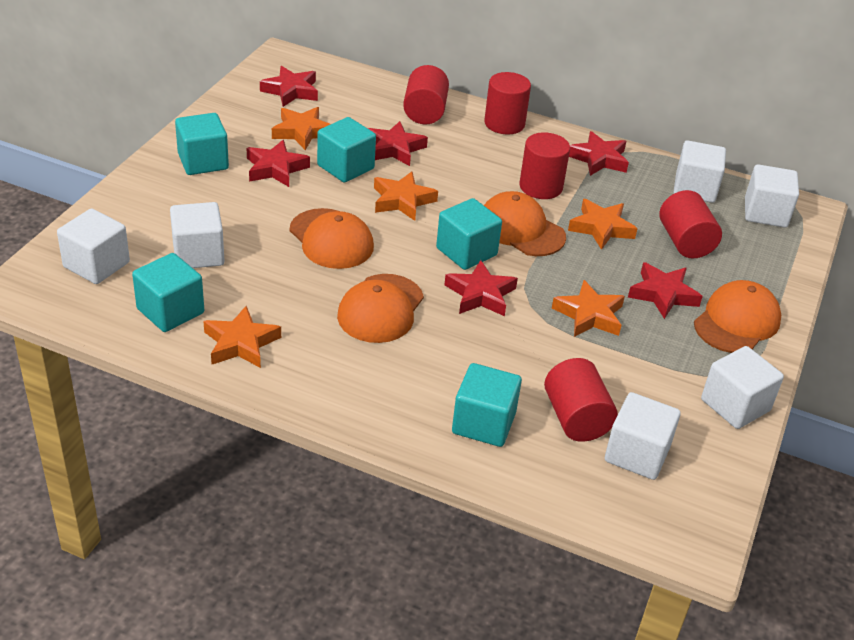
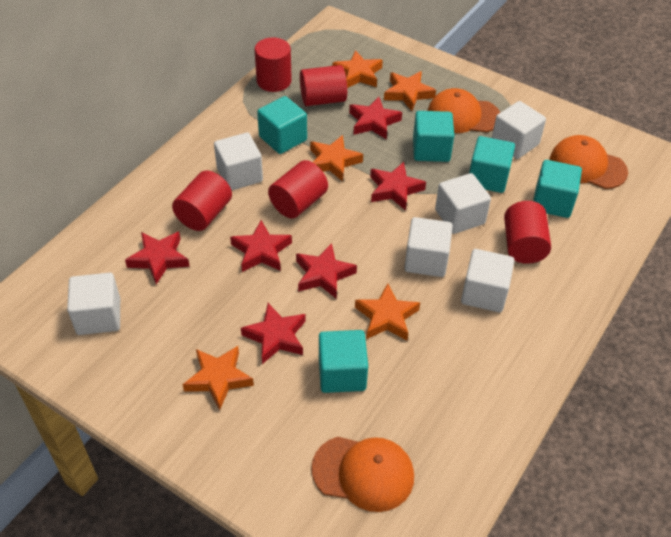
orange cap: [289,208,374,269] [337,274,424,343] [484,191,566,256] [694,280,781,353] = 4 -> [311,437,414,512] [428,88,501,133] [550,135,628,189] = 3

